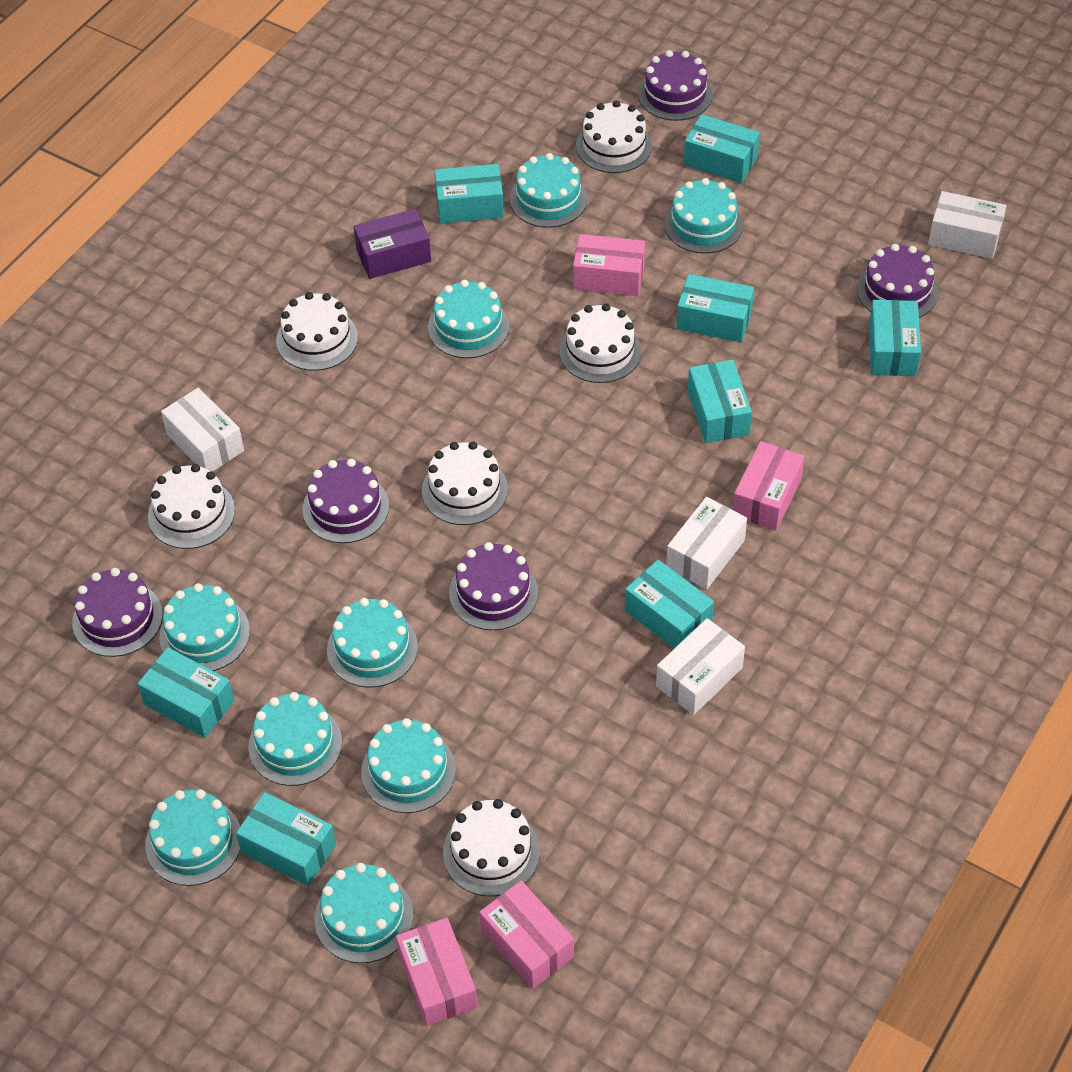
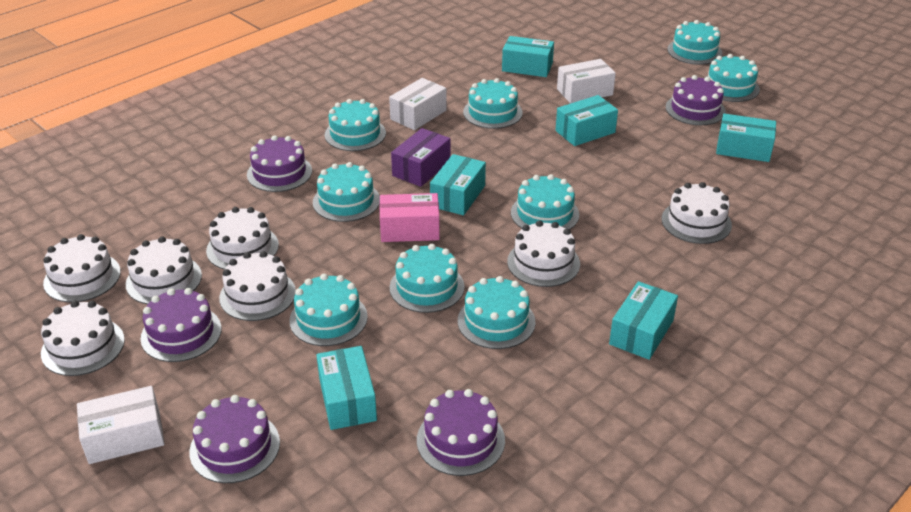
pink box: [396,918,478,1026] [479,881,574,989] [573,234,645,296] [733,441,805,531] = 4 -> [379,193,440,242] = 1
turquoise box: [138,647,234,738] [236,792,336,886] [434,164,504,224] [625,560,714,648] [676,274,754,343] [684,114,760,183] [688,360,752,443] [869,300,921,376] = 8 -> [316,346,377,430] [430,154,486,215] [502,36,554,77] [555,95,618,146] [609,281,678,360] [716,114,776,162] = 6
white box: [161,388,244,472] [656,618,745,715] [666,497,747,589] [928,191,1006,259] = 4 -> [77,386,165,464] [389,78,447,130] [557,59,616,104] = 3
white cake: [148,464,235,549] [276,292,358,371] [422,441,508,525] [443,799,540,896] [559,304,641,383] [576,100,652,173] = 6 -> [41,301,125,376] [43,234,121,302] [126,236,202,304] [206,207,279,270] [219,251,296,321] [507,220,580,287] [662,182,732,244] = 7

